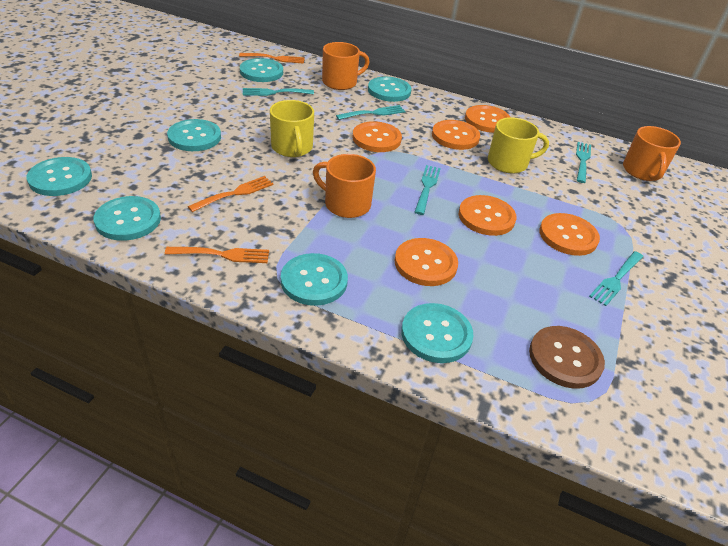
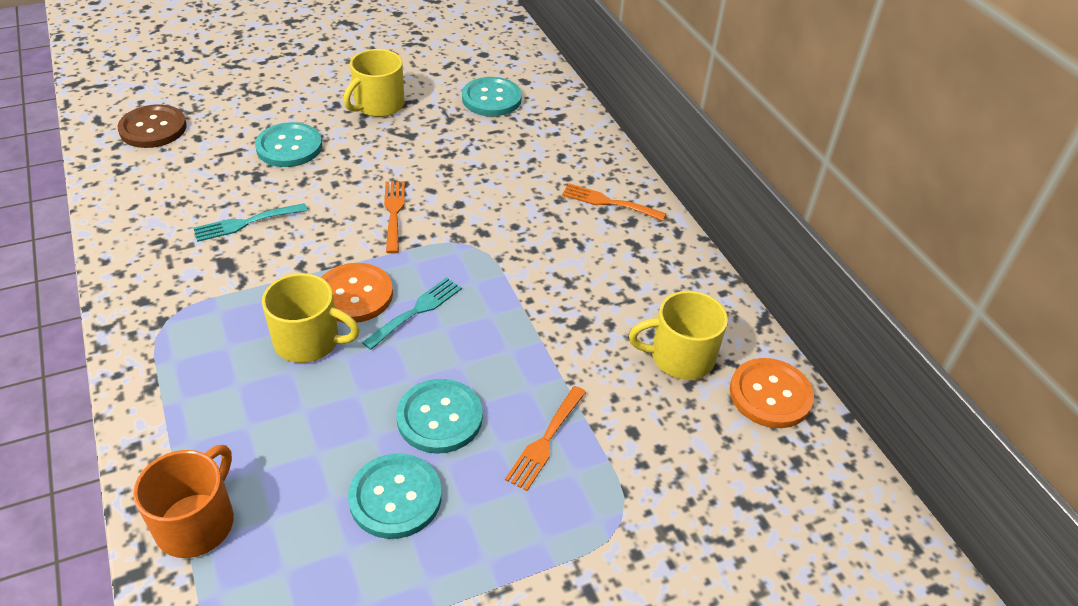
orange button: [353,121,402,152] [395,238,458,286] [432,120,480,150] [459,195,517,236] [465,105,510,133] [539,213,600,256] = 6 -> [321,263,393,323] [730,358,814,428] = 2
orange mug: [313,154,376,218] [322,42,370,90] [623,126,681,181] = 3 -> [133,445,234,558] = 1
turquoise button: [27,157,92,196] [94,196,161,241] [167,119,221,151] [240,58,283,82] [281,253,348,306] [368,77,412,102] [401,303,474,363] = 7 -> [255,122,322,167] [348,454,442,539] [396,379,483,454] [462,77,522,116] = 4
turquoise fork: [243,88,314,96] [336,105,405,120] [415,165,441,215] [576,142,591,183] [589,251,643,306] = 5 -> [193,203,308,242] [362,277,462,350] = 2
yellow mug: [270,100,314,157] [488,117,549,174] = 2 -> [262,273,360,363] [343,49,404,117] [629,291,728,380] = 3

